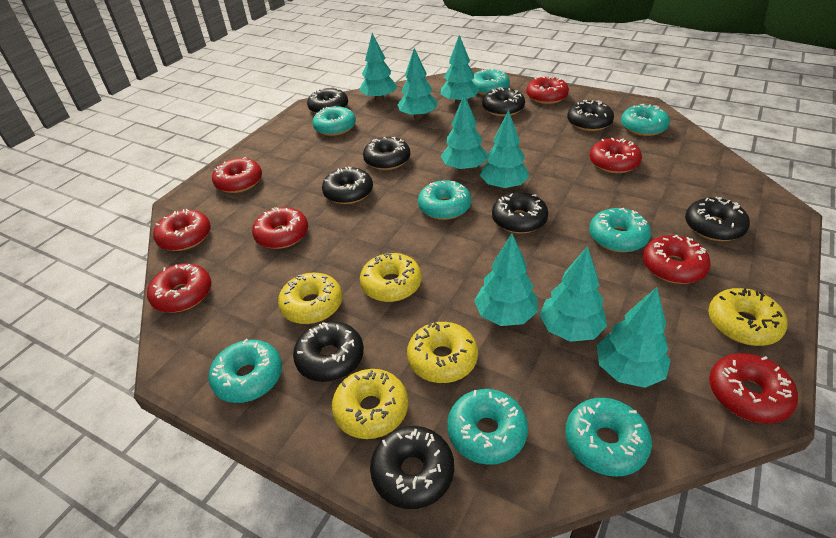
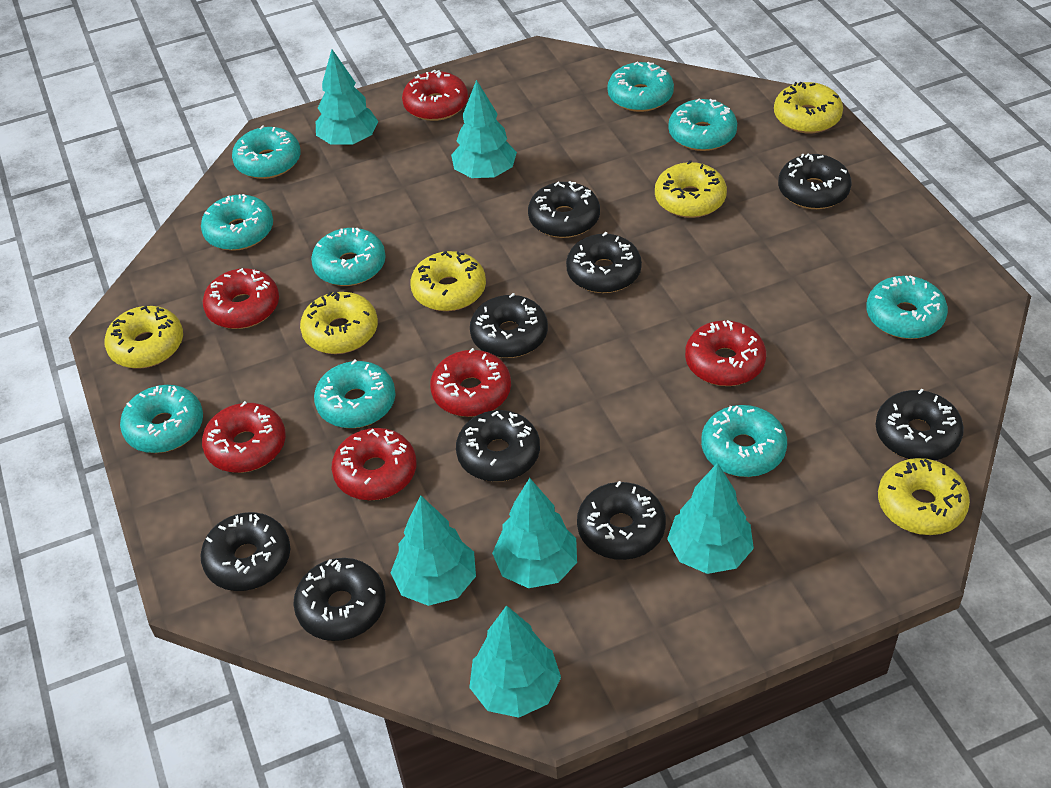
red donut: [147,263,211,313] [153,209,211,251] [212,157,262,193] [252,207,308,249] [526,76,569,104] [590,138,642,173] [643,235,711,284] [709,353,798,424] = 8 -> [202,401,286,473] [203,268,279,329] [332,428,416,500] [402,70,468,121] [430,348,511,417] [685,320,766,386] = 6
turquoise donut: [209,339,282,403] [312,106,356,136] [418,180,471,220] [447,389,528,465] [472,68,510,95] [565,398,652,477] [589,208,651,252] [621,104,670,136] = 8 -> [120,385,203,453] [201,194,273,251] [232,125,301,179] [311,228,386,286] [314,359,396,428] [607,61,674,112] [668,98,737,151] [701,405,787,477] [866,275,948,339] = 9
turquoise tree: [360,33,398,101] [398,48,438,119] [440,94,487,172] [441,35,480,105] [474,233,538,326] [480,110,530,190] [539,246,607,342] [597,287,671,388] = 8 -> [316,49,378,146] [390,495,476,606] [451,80,517,178] [469,605,561,718] [492,478,577,588] [667,463,754,574] = 6
yellow donut: [278,273,342,324] [332,369,408,439] [360,253,422,302] [407,322,478,383] [708,288,787,346] = 5 -> [105,306,183,369] [300,291,378,354] [410,251,486,311] [655,160,727,218] [774,82,843,133] [878,458,970,535] = 6

